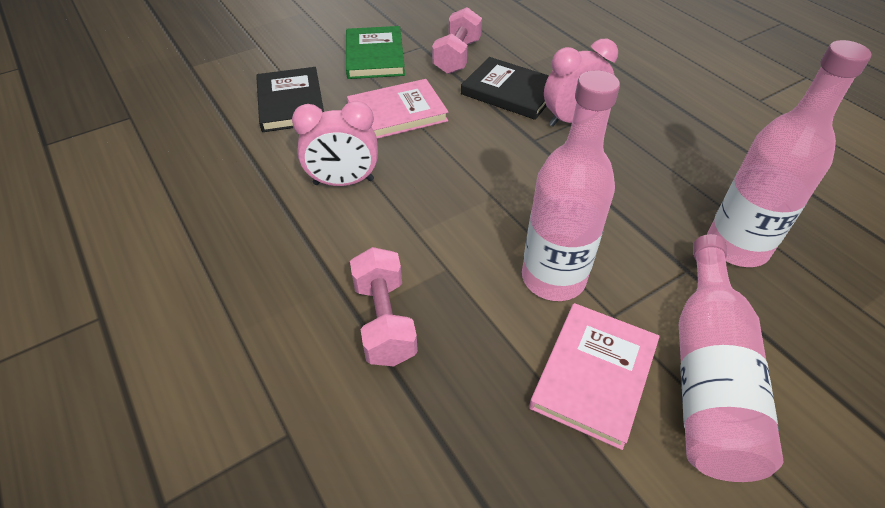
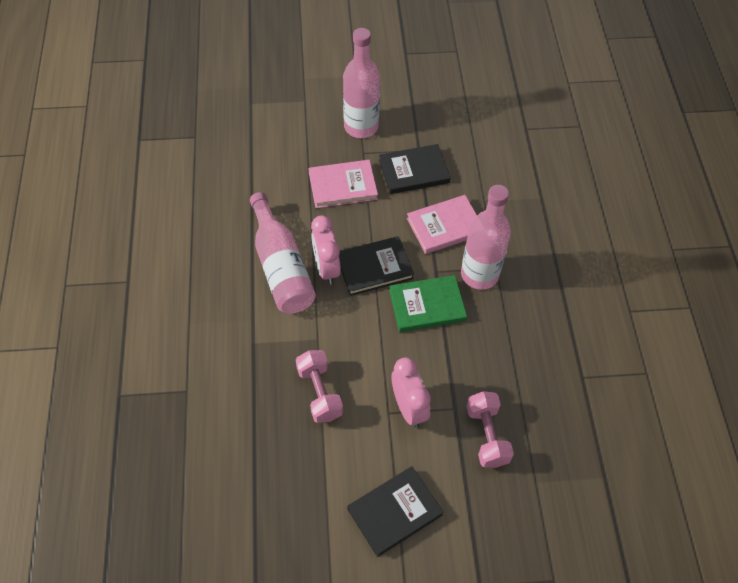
black book: [256,67,324,132] [461,57,549,120] = 2 -> [339,236,414,296] [347,466,444,557] [379,144,451,194] = 3

